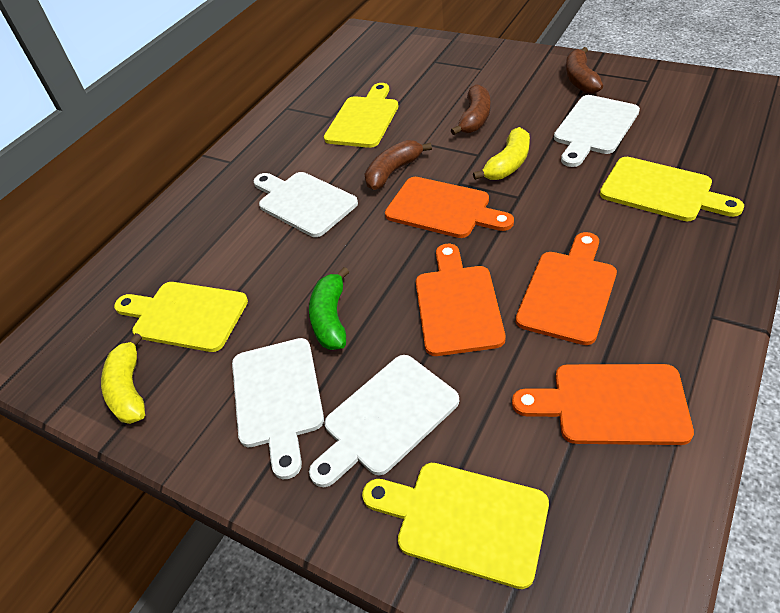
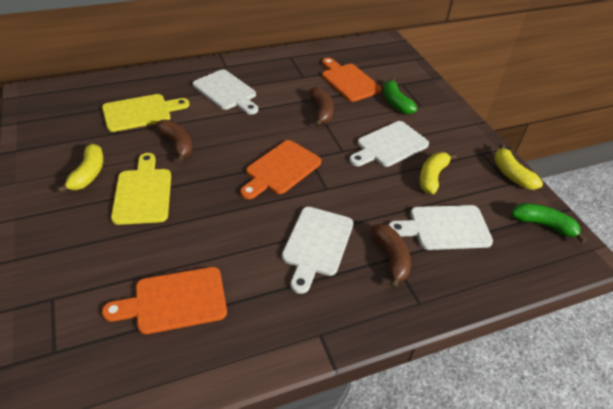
green banana: [309,267,349,350] = 1 -> [383,78,417,114] [511,203,587,243] = 2
orange cutting board: [385,177,514,238] [416,244,505,356] [512,364,694,445] [516,232,617,345] = 4 -> [102,267,227,334] [240,140,321,199] [322,58,382,102] = 3
yellow banana: [101,333,145,424] [473,127,530,180] = 2 -> [57,144,104,193] [420,152,457,194] [494,144,543,190] = 3
yellow cutting board: [114,282,248,352] [324,83,398,148] [362,463,549,589] [600,157,744,221] = 4 -> [102,94,189,132] [111,153,171,225] = 2

